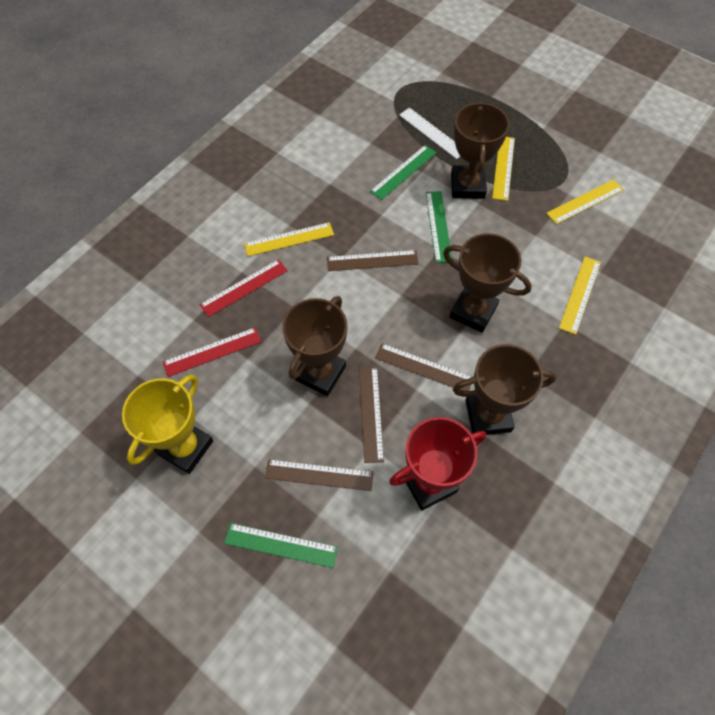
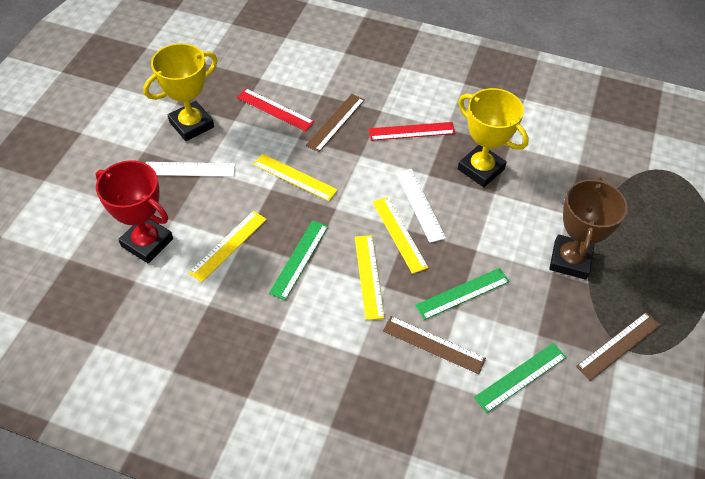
brown ruler: [265,459,374,491] [327,250,419,271] [359,366,384,463] [375,343,472,391] = 4 -> [306,94,365,152] [383,316,486,374] [576,312,661,381] = 3
brown trophy: [282,296,347,396] [443,233,532,333] [451,101,509,199] [453,344,556,435] = 4 -> [549,177,628,280] = 1
white ruler: [399,108,461,159] = 1 -> [146,162,235,177] [396,169,446,243] = 2
yellow trophy: [122,374,213,474] = 1 -> [143,43,218,141] [458,88,529,187] = 2

